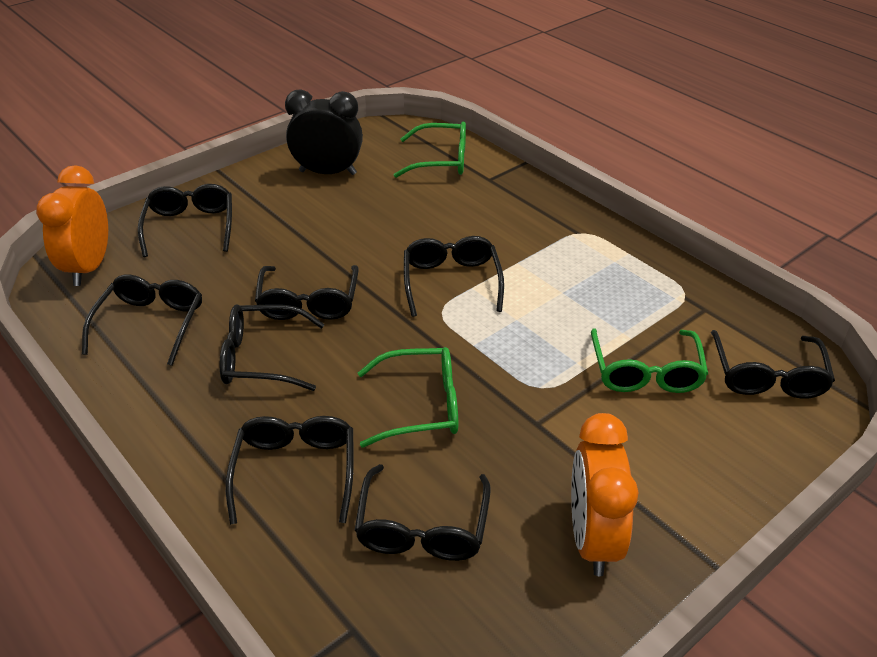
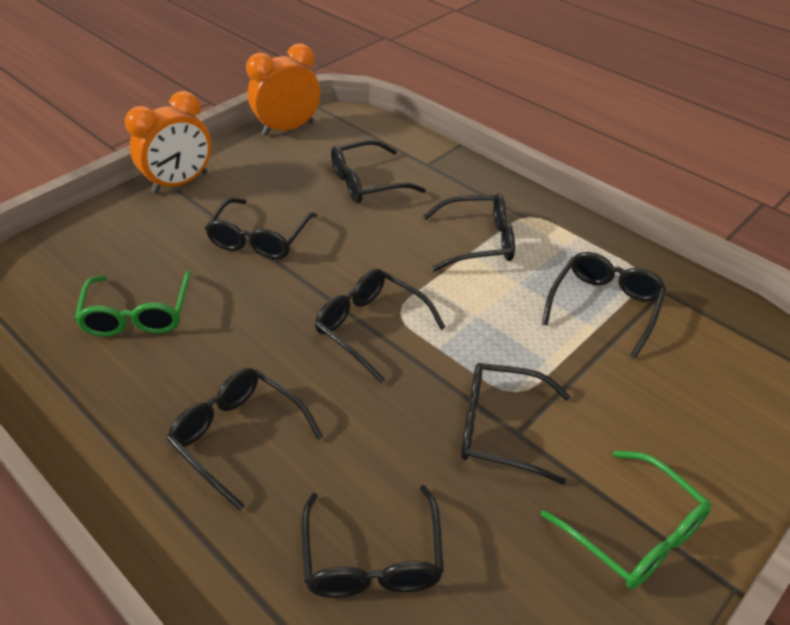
black clock: [285,89,363,175] = 1 -> none = 0
green glasses: [358,347,458,448] [394,121,466,178] [591,328,708,393] = 3 -> [74,271,191,337] [541,450,711,589] = 2

